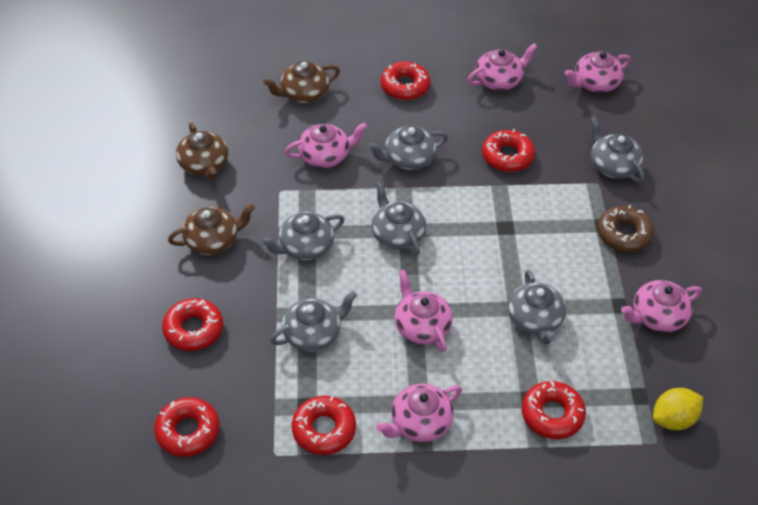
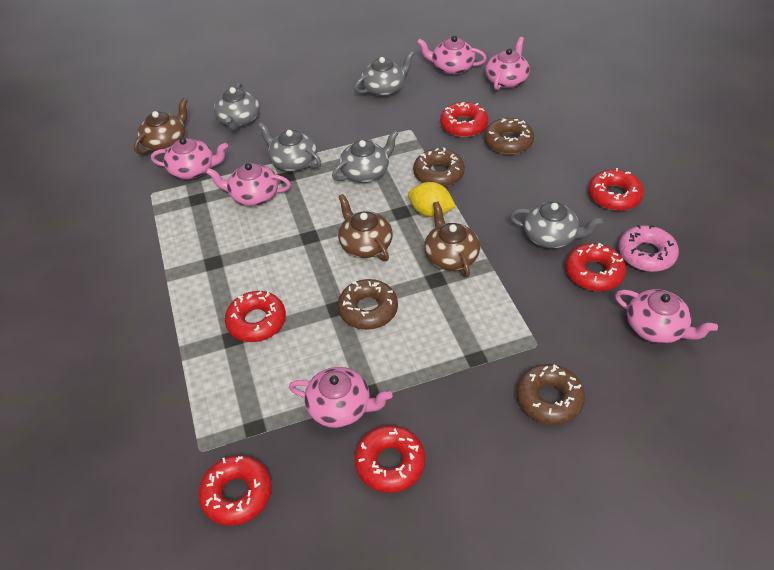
brown donut: [597,205,655,252] = 1 -> [338,279,398,330] [413,148,465,187] [484,118,534,154] [516,364,585,425] = 4
grey teapot: [261,212,345,260] [270,291,357,352] [368,126,448,170] [371,181,426,255] [508,269,566,344] [590,116,644,183] = 6 -> [214,83,260,131] [258,122,321,171] [332,130,399,183] [354,51,415,96] [510,202,603,248] = 5
pink donut: none = 0 -> [618,225,679,272] = 1

